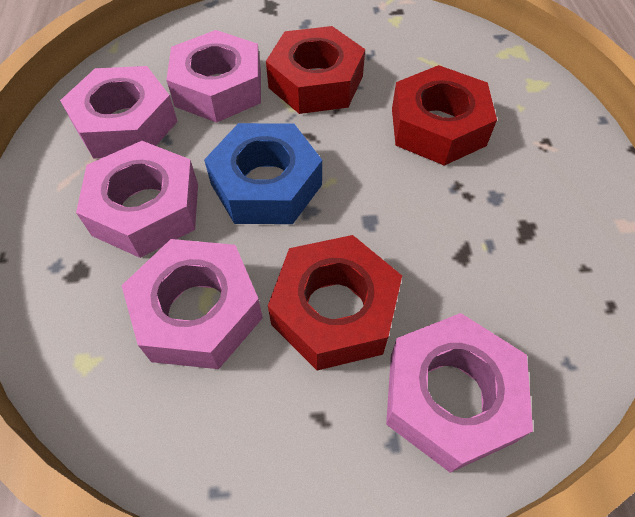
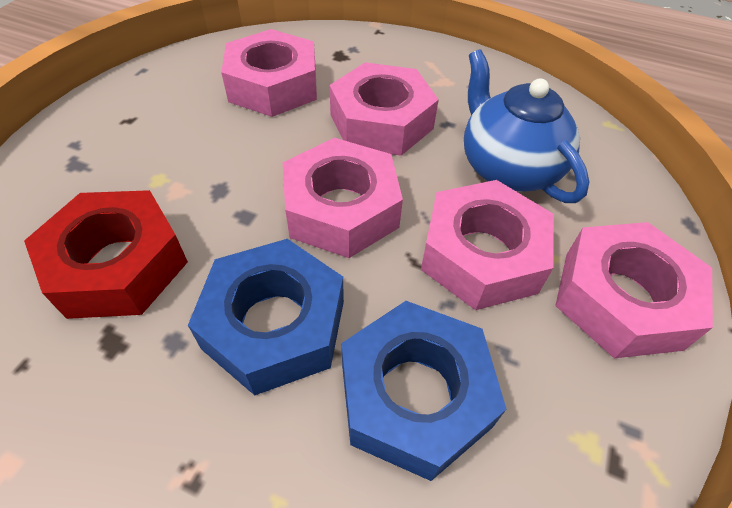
blue nut: [204,123,322,224] = 1 -> [188,239,344,395] [342,301,506,481] = 2
blue teapot: none = 0 -> [464,49,590,203] = 1
red nut: [266,26,365,114] [268,235,402,371] [392,65,497,166] = 3 -> [24,190,188,319] = 1

